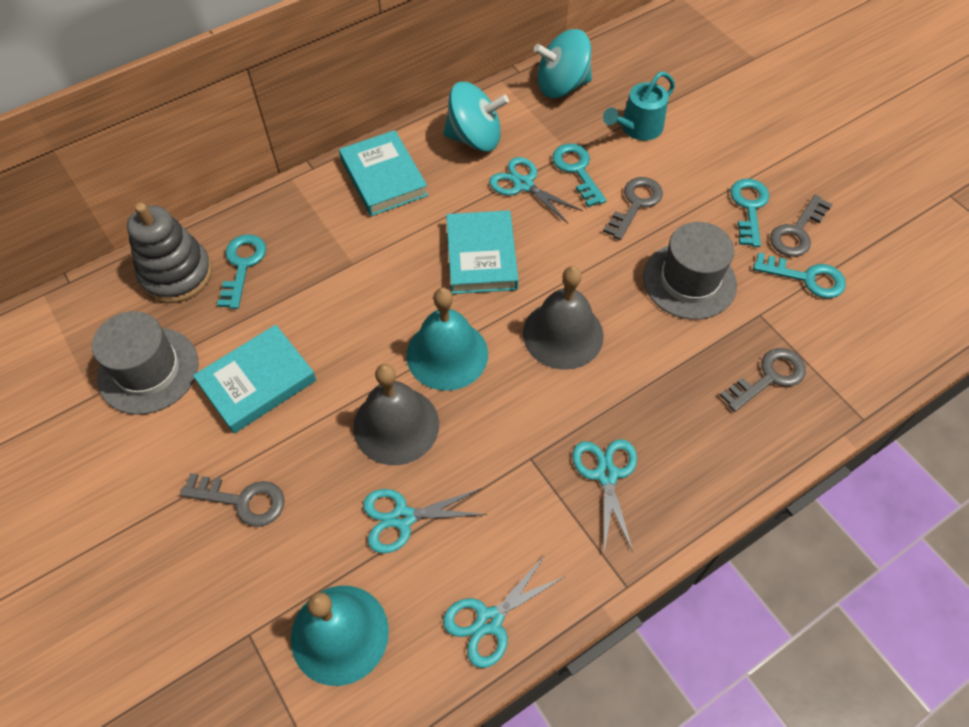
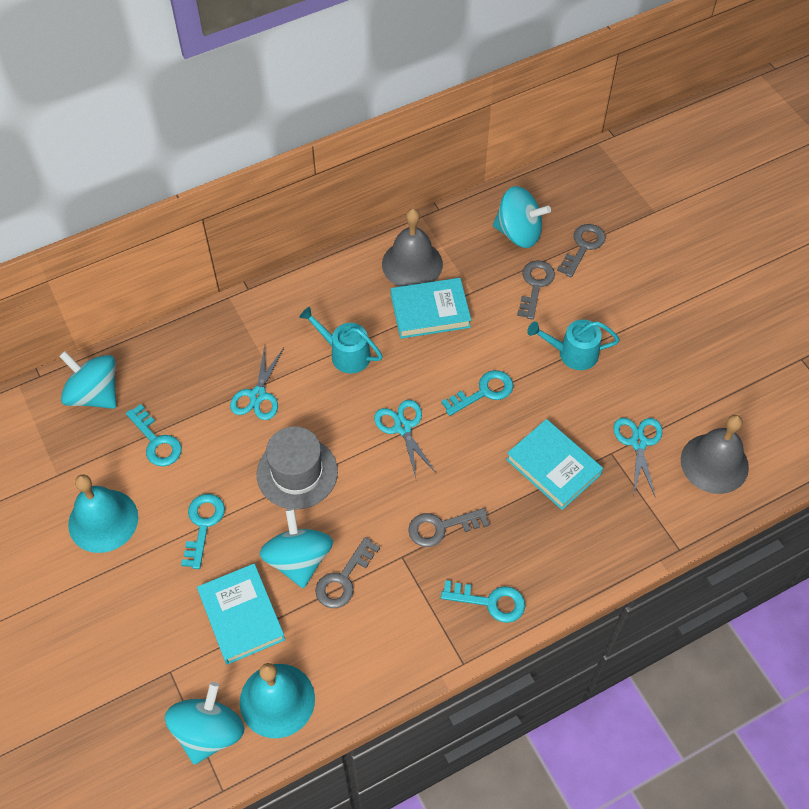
grey hat: [92,311,199,415] [643,222,737,320] = 2 -> [257,426,338,510] = 1
grey stacking toy: [127,203,212,303] = 1 -> none = 0
turquoise scissors: [363,488,487,553] [443,554,566,668] [489,157,583,223] [572,439,637,552] = 4 -> [230,345,284,420] [374,400,436,477] [613,418,663,496] = 3
turquoise spinning top: [443,82,509,152] [534,29,592,98] = 2 -> [59,351,116,409] [165,682,244,765] [259,508,333,588] [493,186,551,248] = 4
turquoise watering can: [603,72,675,141] = 1 -> [299,307,383,373] [527,320,620,370] = 2

